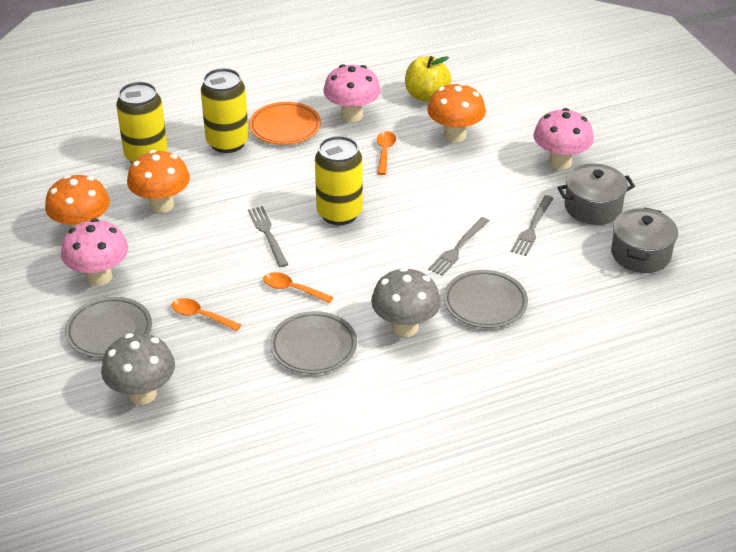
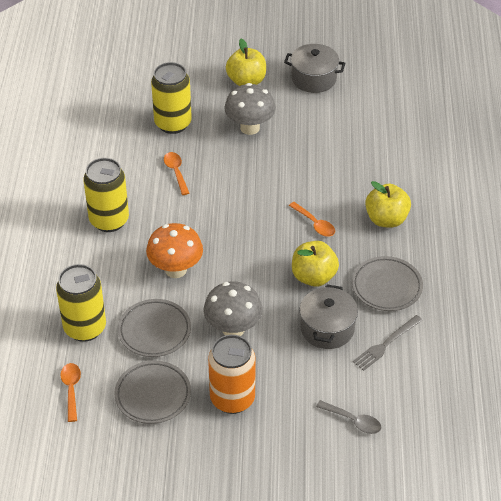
grey fork: [248,206,288,267] [428,217,489,276] [511,195,554,256] = 3 -> [353,315,423,371] = 1
grey spoon: none = 0 -> [316,400,382,434] = 1
orange can: none = 0 -> [208,335,255,414] = 1
orange mushroom: [45,175,110,229] [127,150,190,213] [427,83,486,142] = 3 -> [146,223,203,278] = 1
orange plate: [249,102,321,145] = 1 -> none = 0
pink mushroom: [61,219,128,286] [323,64,381,122] [533,108,594,169] = 3 -> none = 0
yellow apple: [405,56,451,102] = 1 -> [226,38,266,86] [292,241,339,287] [365,181,411,228] = 3

